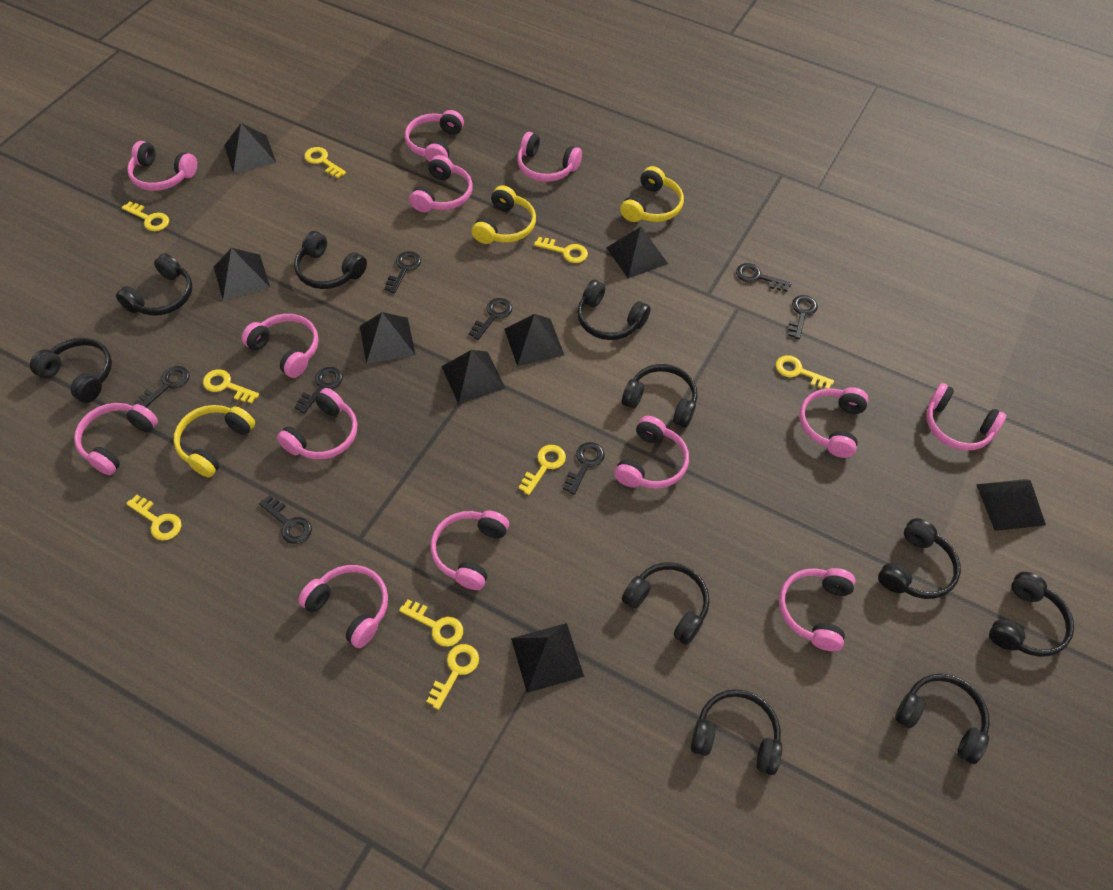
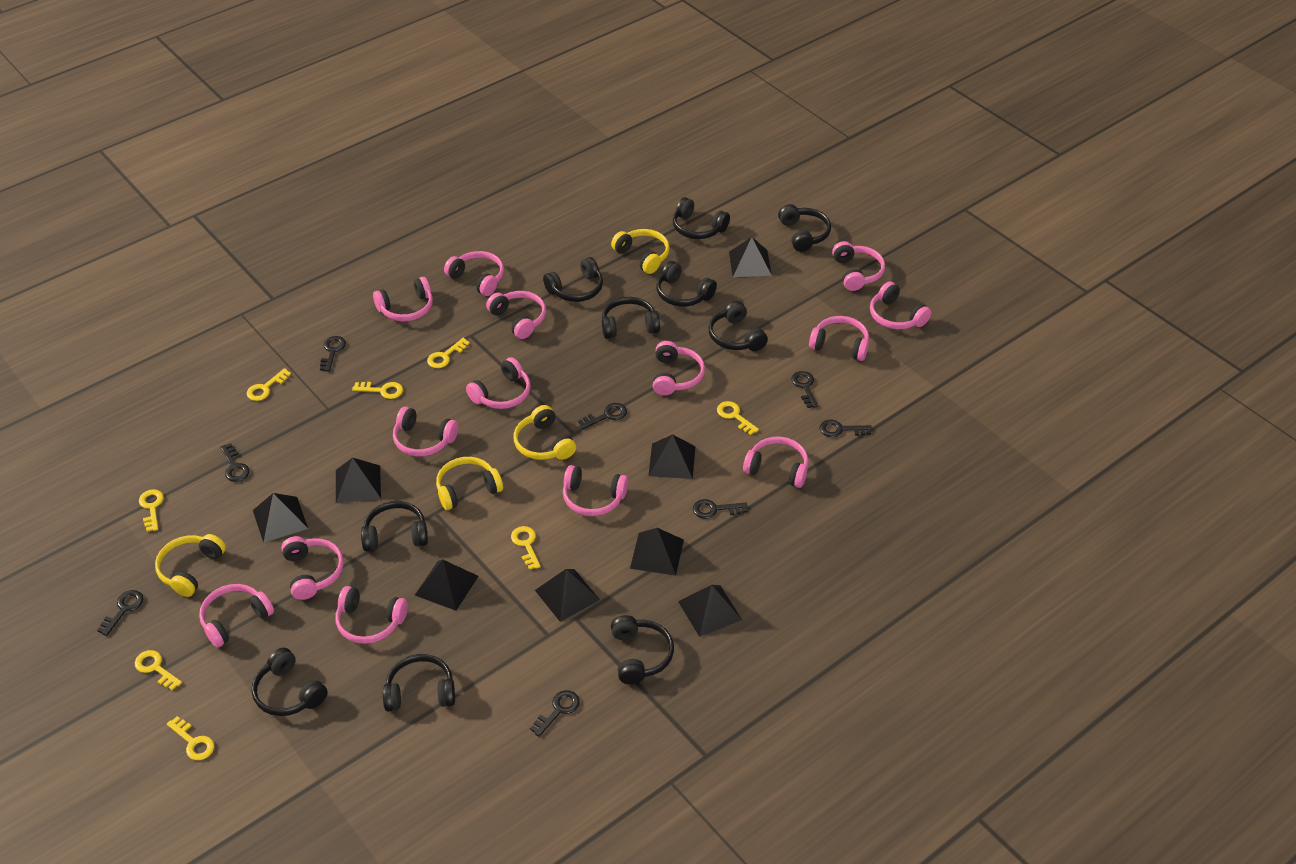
pink headphones: [74,403,158,475] [127,141,197,191] [241,314,319,378] [277,388,357,459] [298,565,388,648] [405,110,464,162] [409,155,473,212] [431,510,509,590] [517,132,582,182] [614,416,689,489] [779,568,855,651] [799,387,869,458] [927,383,1006,451] = 13 -> [199,584,274,648] [281,536,344,600] [336,586,408,644] [373,277,433,322] [393,406,459,457] [444,251,504,296] [466,357,531,409] [486,291,546,339] [563,465,628,516] [653,341,705,396] [743,437,808,488] [809,316,869,361] [832,241,885,291] [870,281,932,329] = 14
yellow headphones: [174,405,255,477] [472,185,536,244] [620,166,684,222] = 3 -> [155,534,226,597] [436,457,503,510] [513,405,576,460] [611,229,670,274] = 4
yellow key: [122,201,169,231] [126,495,182,541] [203,369,259,404] [304,147,346,178] [399,600,463,647] [426,644,479,710] [519,445,566,495] [534,237,588,263] [776,355,834,389] = 9 -> [135,650,182,690] [139,489,164,532] [167,716,214,760] [247,368,291,401] [352,382,403,399] [427,338,470,368] [511,526,541,570] [717,401,759,435] = 8

